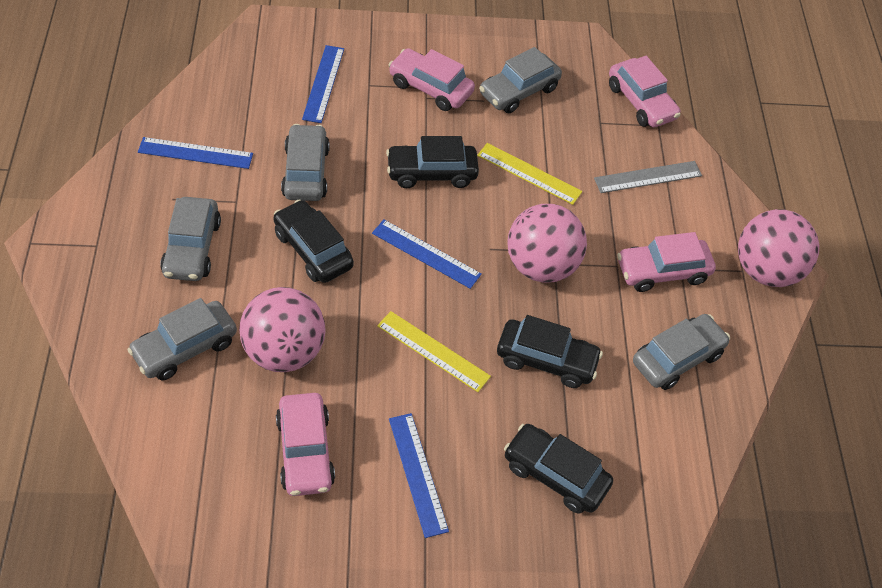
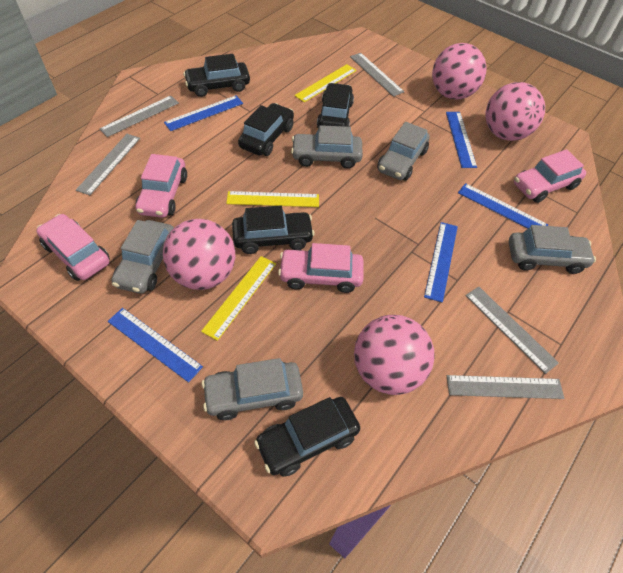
black car: [273,199,354,283] [386,136,479,188] [497,315,603,388] [504,424,613,513] = 4 -> [183,54,250,97] [232,205,315,254] [238,103,294,156] [254,397,360,477] [317,83,354,128] = 5
blue ruler: [138,137,253,169] [302,45,344,123] [372,219,482,289] [389,413,449,538] = 4 -> [108,308,203,382] [164,96,243,131] [424,222,458,302] [446,112,477,168] [458,183,549,228] = 5
grey ruler: [594,161,702,193] = 1 -> [76,134,140,195] [100,96,179,137] [350,53,404,97] [447,375,564,399] [466,286,559,374] = 5
pink ball: [239,287,326,372] [507,204,587,283] [738,209,819,287] = 3 -> [163,219,235,290] [354,315,435,395] [432,43,487,100] [485,82,545,141] = 4
yellow ruler: [377,311,491,392] [477,143,582,205] = 2 -> [201,256,276,341] [226,191,319,207] [294,64,357,102] = 3

